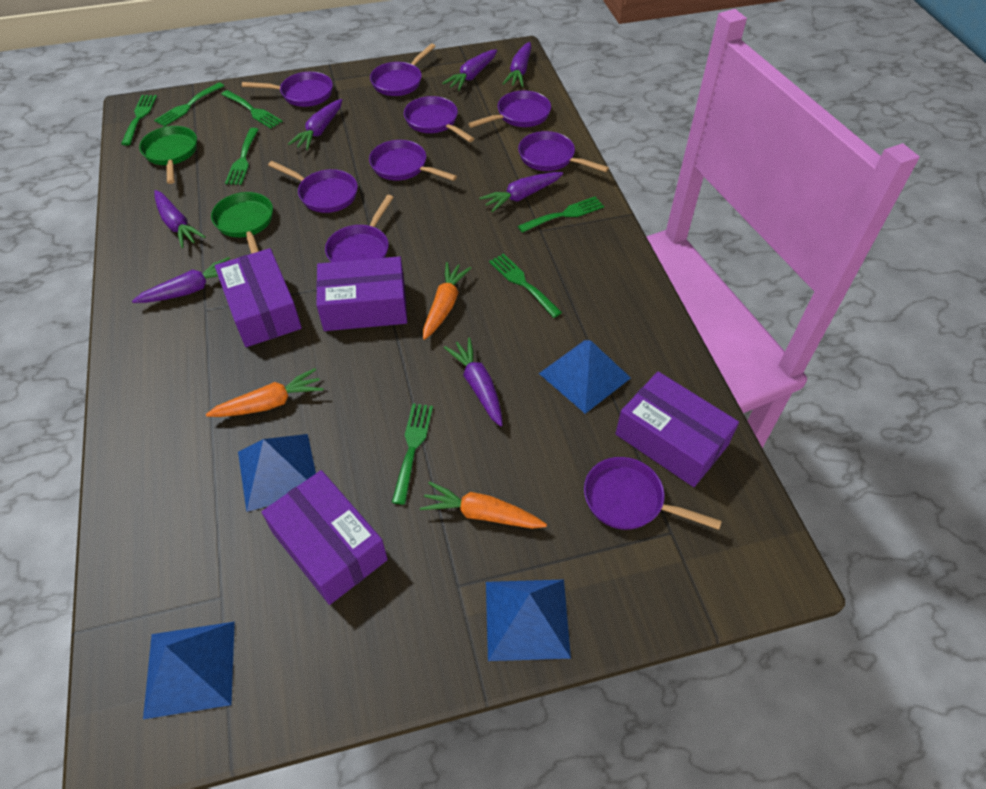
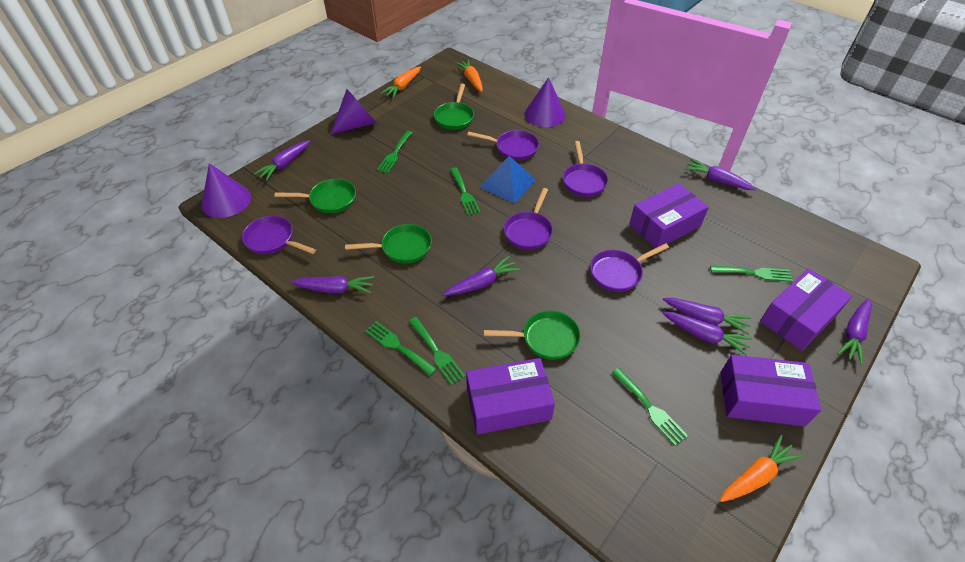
blue pyramid: [143,622,235,719] [238,434,316,512] [486,580,571,661] [539,340,631,414] = 4 -> [479,156,536,203] = 1
green fork: [121,95,157,145] [154,82,224,127] [221,90,283,129] [225,128,259,185] [392,404,433,505] [489,253,562,318] [518,196,604,233] = 7 -> [365,321,437,376] [377,131,413,173] [409,317,465,385] [450,167,481,216] [612,368,688,446] [710,266,793,282] = 6
green pan: [139,126,197,184] [211,192,273,254] = 2 -> [274,179,356,213] [345,224,432,264] [434,84,474,130] [483,310,581,360] = 4
purple cone: none = 0 -> [202,163,251,218] [330,89,377,135] [524,77,566,127] = 3
purple pan: [242,72,333,107] [268,161,358,213] [325,195,394,262] [369,140,457,181] [370,44,436,96] [404,96,474,142] [468,91,551,128] [518,131,609,172] [584,457,722,530] = 9 -> [242,216,316,254] [467,130,539,160] [504,188,553,250] [563,141,608,197] [590,243,669,292] = 5

